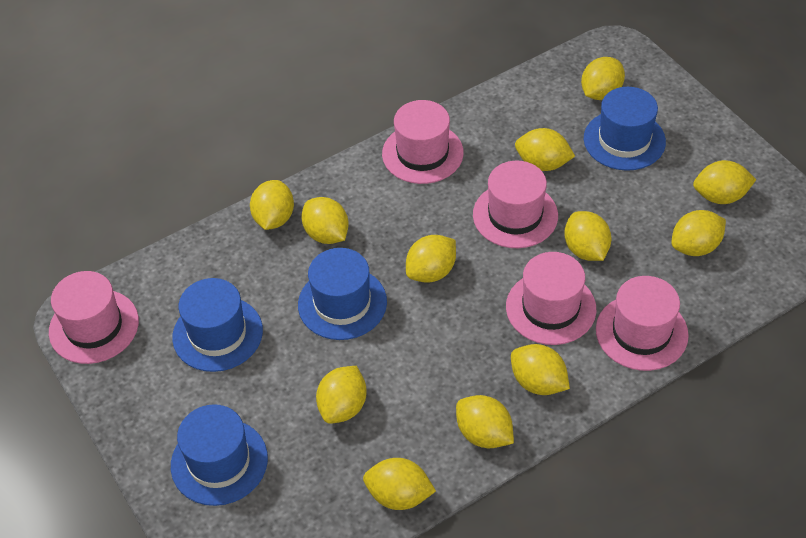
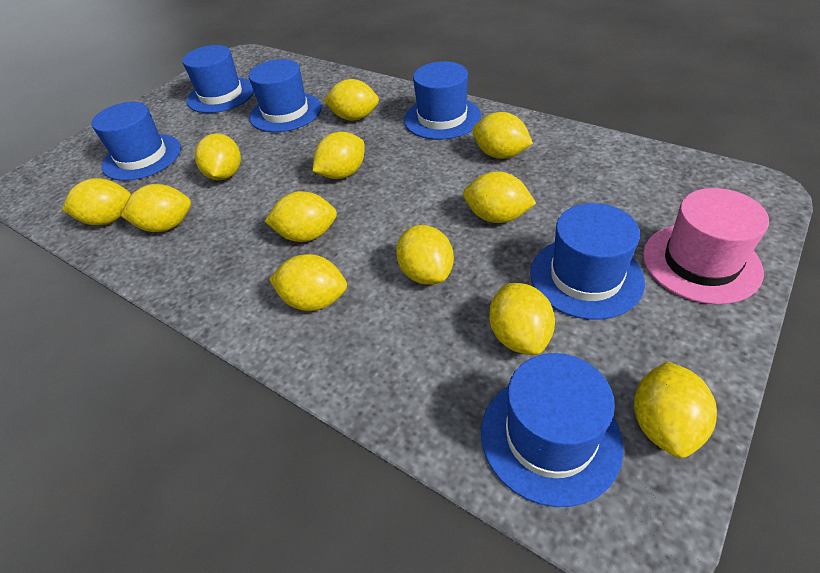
blue hat: [171,404,268,506] [172,278,263,372] [298,248,387,340] [584,87,666,171] = 4 -> [92,102,181,181] [182,45,254,113] [249,59,322,132] [404,61,481,140] [481,353,624,507] [530,203,645,320] = 6
pink hat: [49,271,139,364] [382,100,464,184] [473,161,558,248] [506,252,596,345] [596,276,689,371] = 5 -> [643,188,769,304] = 1

